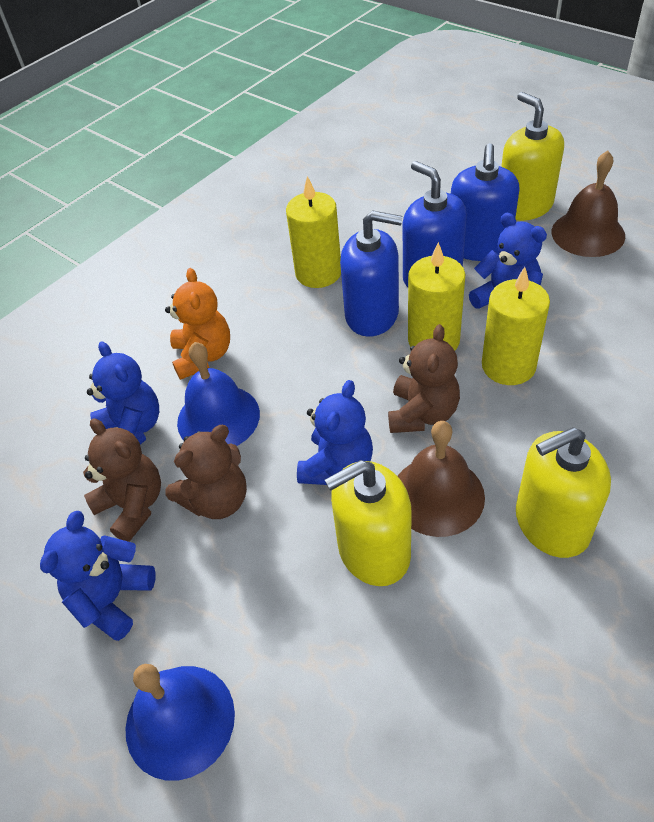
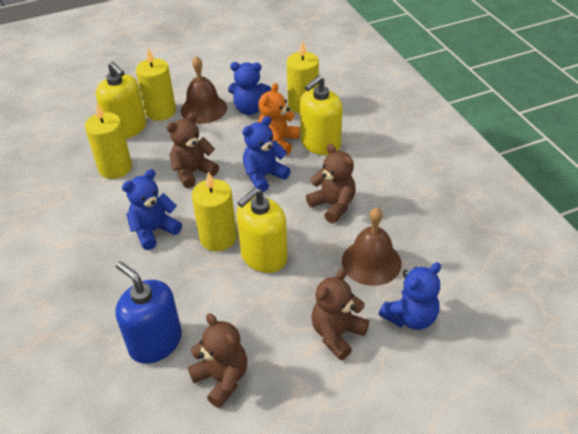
blue bell: [126,664,235,781] [177,342,260,446] = 2 -> none = 0
blue soap dispenser: [340,210,403,337] [403,161,467,287] [451,143,520,261] = 3 -> [116,261,182,364] = 1
brown teddy bear: [83,418,161,542] [166,425,247,519] [388,324,460,433] = 3 -> [167,113,219,188] [188,313,247,408] [306,144,356,223] [311,269,369,360] = 4
yellow candle: [286,176,341,288] [408,242,466,351] [482,267,550,385] = 3 -> [85,103,132,179] [136,48,176,121] [192,172,237,252] [287,40,319,114] = 4

